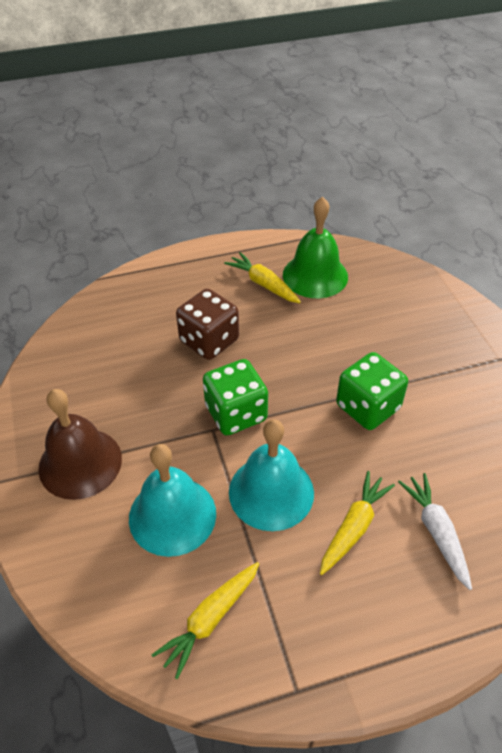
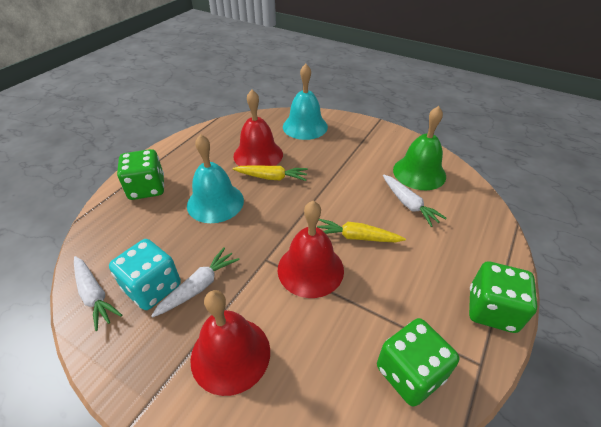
brown bell: [38,389,122,500] = 1 -> none = 0
brown dice: [176,289,239,360] = 1 -> none = 0
green dice: [203,359,268,435] [336,352,408,430] = 2 -> [117,149,164,200] [377,318,459,407] [469,261,537,333] = 3
red bell: none = 0 -> [190,290,270,396] [233,90,283,166] [278,201,344,298] = 3
turquoise dice: none = 0 -> [109,239,181,310] = 1
white carrot: [398,473,472,590] = 1 -> [74,256,122,331] [151,247,240,318] [383,175,446,227] = 3
yellow carrot: [152,562,259,679] [224,252,301,303] [320,471,395,575] = 3 -> [233,165,308,181] [317,219,406,242] = 2

